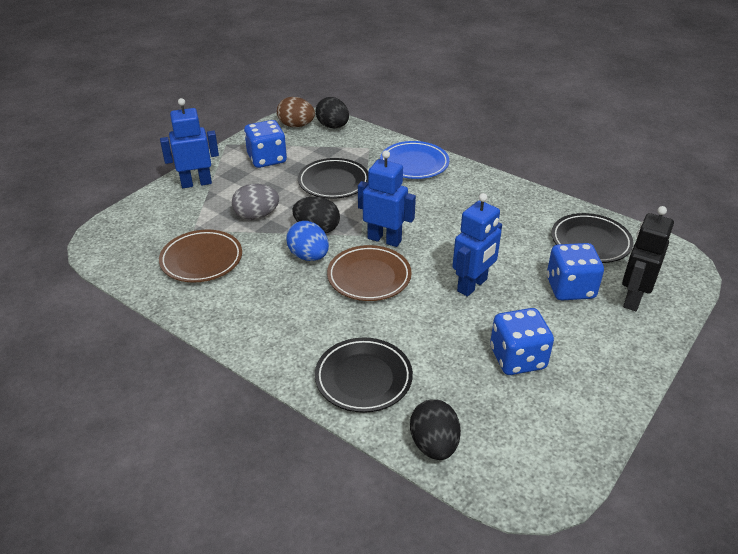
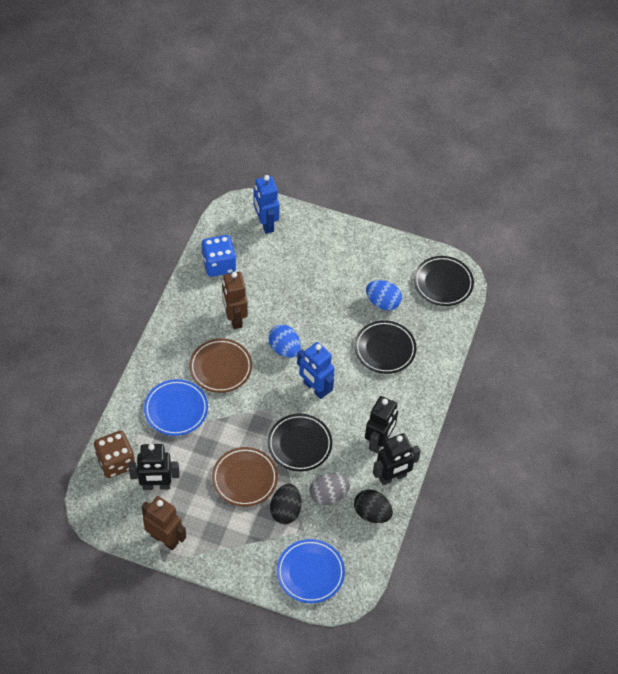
black egg: [292,196,340,233] [315,97,349,128] [410,399,461,460] = 3 -> [270,484,301,524] [354,490,393,523] = 2
black robot: [622,206,674,311] = 1 -> [129,444,180,490] [365,396,398,453] [373,433,421,485] = 3
blue dice: [244,120,287,168] [490,308,554,375] [547,243,604,300] = 3 -> [202,235,236,277] = 1
blue egg: [286,221,329,261] = 1 -> [268,325,301,358] [366,280,402,310] = 2
blue plate: [380,141,449,179] = 1 -> [144,379,208,436] [277,539,345,603] = 2
blue robot: [160,98,219,188] [358,150,416,247] [453,193,502,297] = 3 -> [253,175,280,234] [297,342,335,399] = 2
brown dice: none = 0 -> [94,431,135,478] = 1
brown egg: [277,97,315,127] = 1 -> none = 0
brown robot: none = 0 -> [141,496,186,550] [222,272,248,329] = 2

